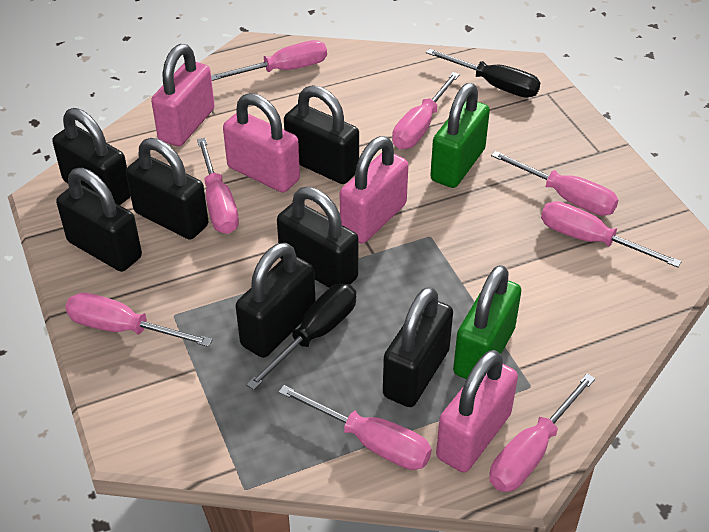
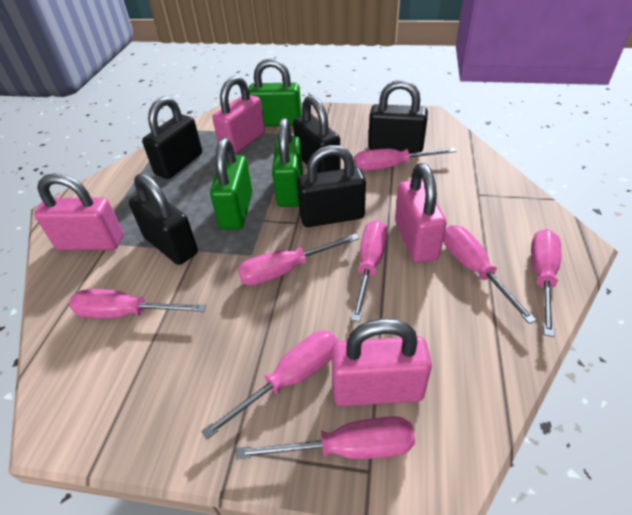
black padlock: [52,108,131,205] [56,168,142,272] [126,138,208,240] [236,243,316,358] [277,187,358,288] [284,85,359,184] [383,287,453,407] = 7 -> [129,173,198,265] [142,96,202,179] [293,95,341,173] [297,145,366,227] [368,80,428,153] = 5
black screwdriver: [246,284,356,390] [426,48,540,98] = 2 -> none = 0
green padlock: [430,83,490,188] [453,265,521,379] = 2 -> [210,138,252,230] [248,59,302,126] [272,118,303,207] = 3

